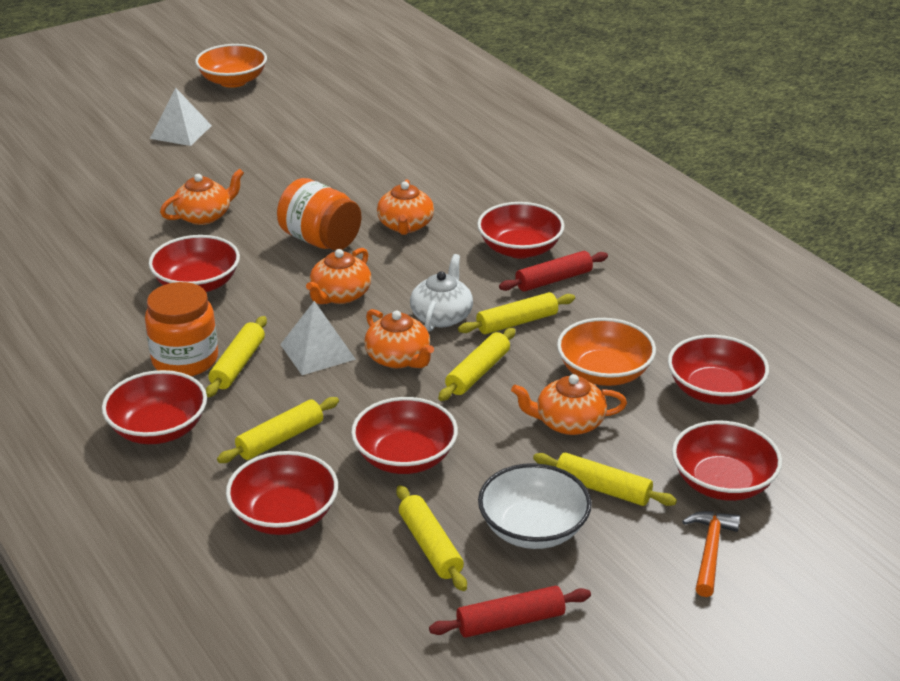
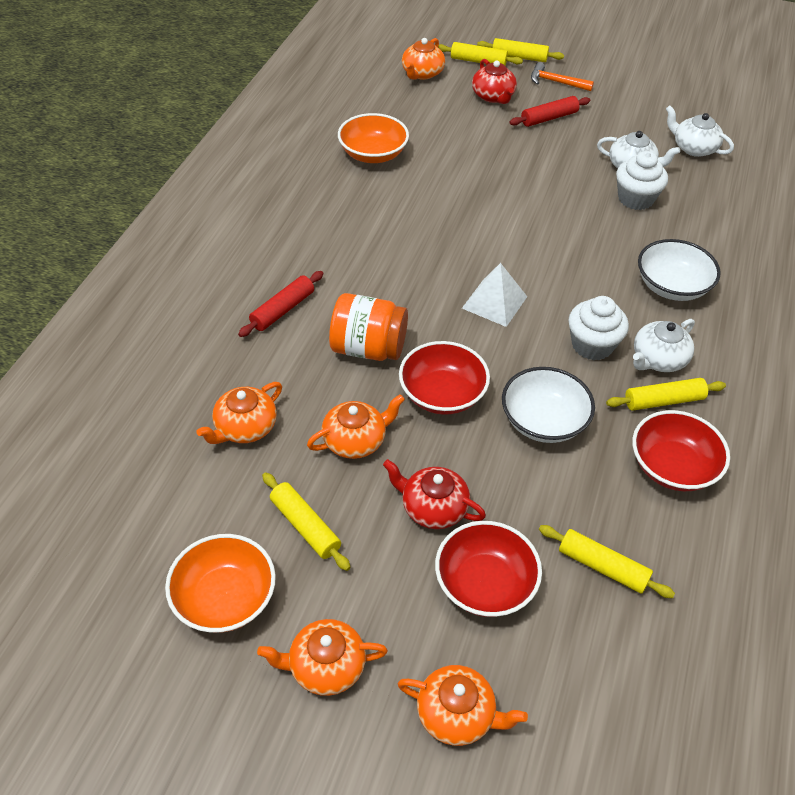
orange jar: [145,282,218,376] [277,178,361,251] = 2 -> [329,293,408,361] = 1
red bowl: [102,370,207,444] [149,235,240,292] [226,451,338,535] [351,397,458,474] [477,202,564,259] [668,335,769,405] [672,421,782,501] = 7 -> [399,341,490,415] [435,521,542,617] [632,410,730,491] = 3
red teapot: none = 0 -> [383,459,486,529] [472,59,517,104] = 2
white bowl: [478,463,592,549] = 1 -> [502,367,595,443] [638,239,721,301] = 2
white cupcake: none = 0 -> [568,296,629,360] [616,151,668,210] = 2
white pyramid: [150,87,212,146] [280,301,356,375] = 2 -> [462,263,527,327] = 1
white teapot: [410,254,473,332] = 1 -> [597,131,680,169] [633,319,695,372] [666,106,734,157] = 3
yellow rolling pin: [206,316,267,397] [217,397,339,463] [396,485,467,591] [438,328,516,401] [458,292,575,334] [533,453,677,506] = 6 -> [262,472,351,571] [438,42,523,65] [477,38,564,62] [539,525,675,598] [606,378,726,411] = 5

